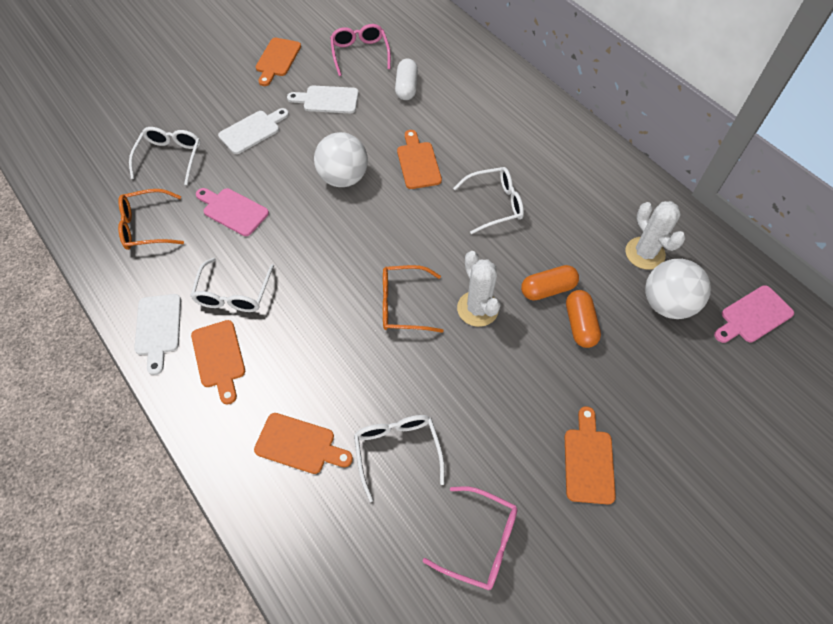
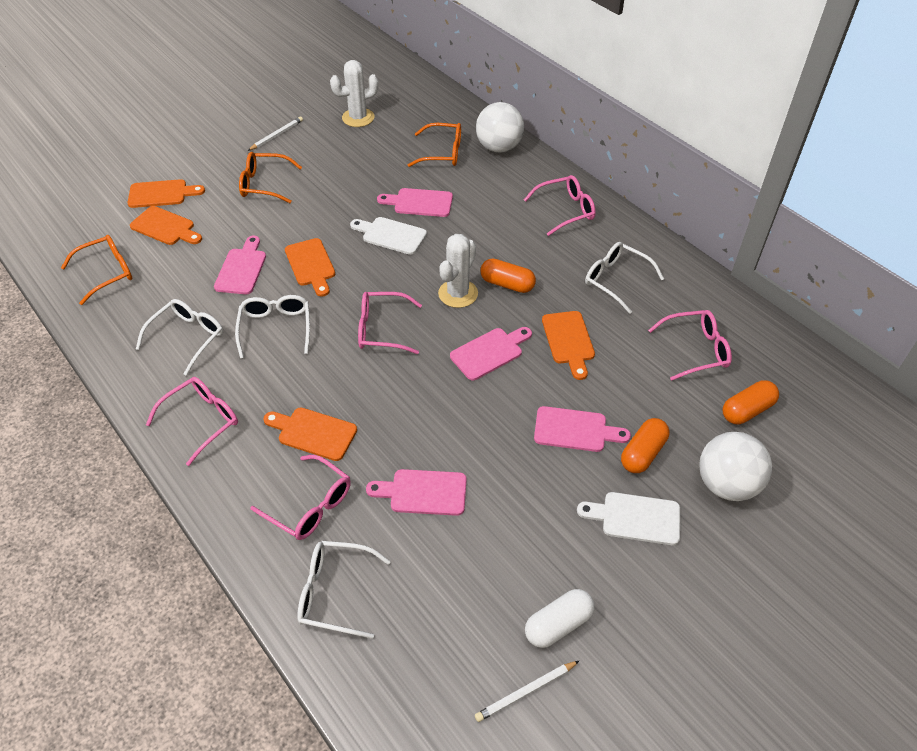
orange capsule: [521,265,579,301] [566,290,601,348] = 2 -> [480,258,536,293] [621,418,669,473] [723,380,779,424] = 3
orange glasses: [118,189,184,250] [383,265,443,333] = 2 -> [61,235,132,305] [239,152,302,203] [408,123,461,167] = 3
pink cutting board: [196,188,269,236] [714,285,794,343] = 2 -> [214,236,266,294] [366,469,467,516] [377,188,453,217] [450,327,532,381] [534,406,631,452] = 5
pink glasses: [330,24,391,76] [423,486,517,590] = 2 -> [146,377,238,466] [250,455,351,540] [358,292,422,354] [524,175,596,236] [648,310,732,381] = 5
white cutting board: [134,294,181,375] [218,108,289,154] [287,86,359,113] = 3 -> [350,217,427,255] [577,492,680,545] = 2
white pencil: none = 0 -> [248,116,303,151] [475,661,579,722] = 2

